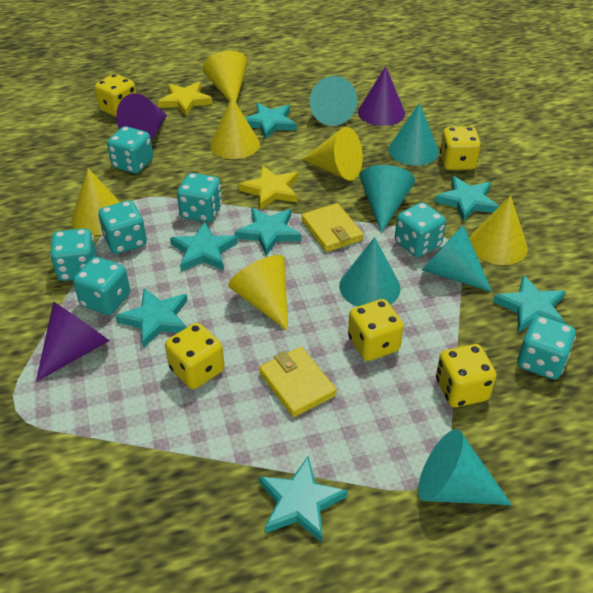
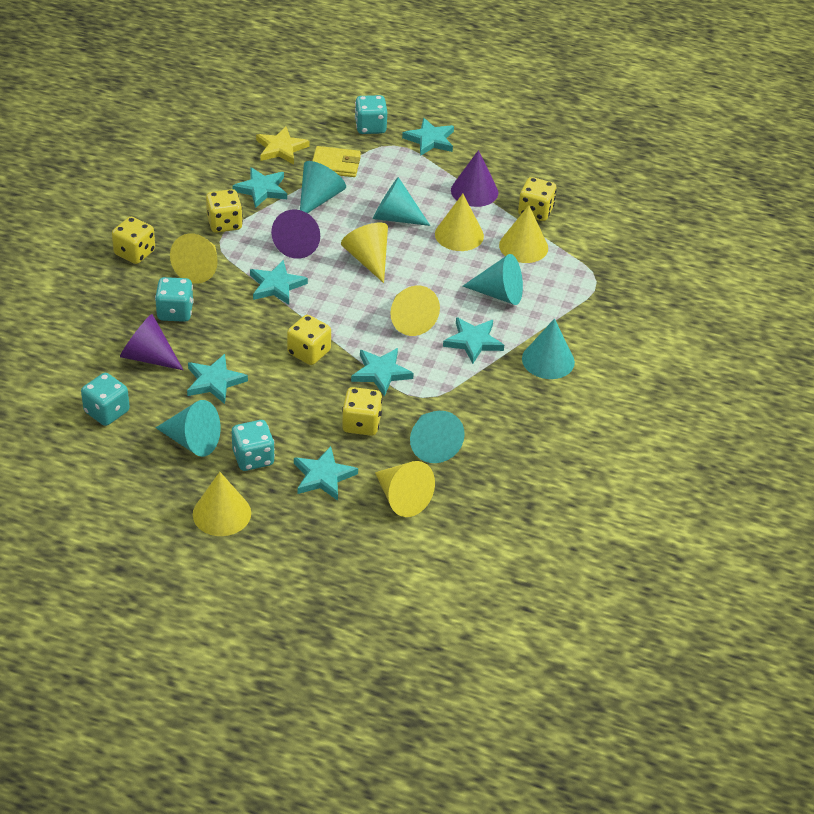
turquoise dice: [50,228,97,281] [73,257,130,315] [98,200,147,254] [107,126,153,173] [177,173,222,222] [395,202,446,257] [517,315,576,380] = 7 -> [81,373,130,426] [155,277,194,322] [232,420,275,471] [355,95,387,134] = 4
yellow cone: [71,168,120,235] [203,51,248,102] [210,97,260,159] [228,255,288,331] [302,127,363,181] [470,195,528,265] = 6 -> [170,233,218,284] [193,472,251,536] [341,223,388,283] [375,461,435,517] [390,286,440,336] [435,194,484,251] [499,205,548,263] = 7
yellow star: [157,82,213,116] [239,165,298,210] = 2 -> [256,126,310,165] = 1
yellow wallet: [259,347,337,417] [301,203,363,252] = 2 -> [312,146,361,177] = 1

